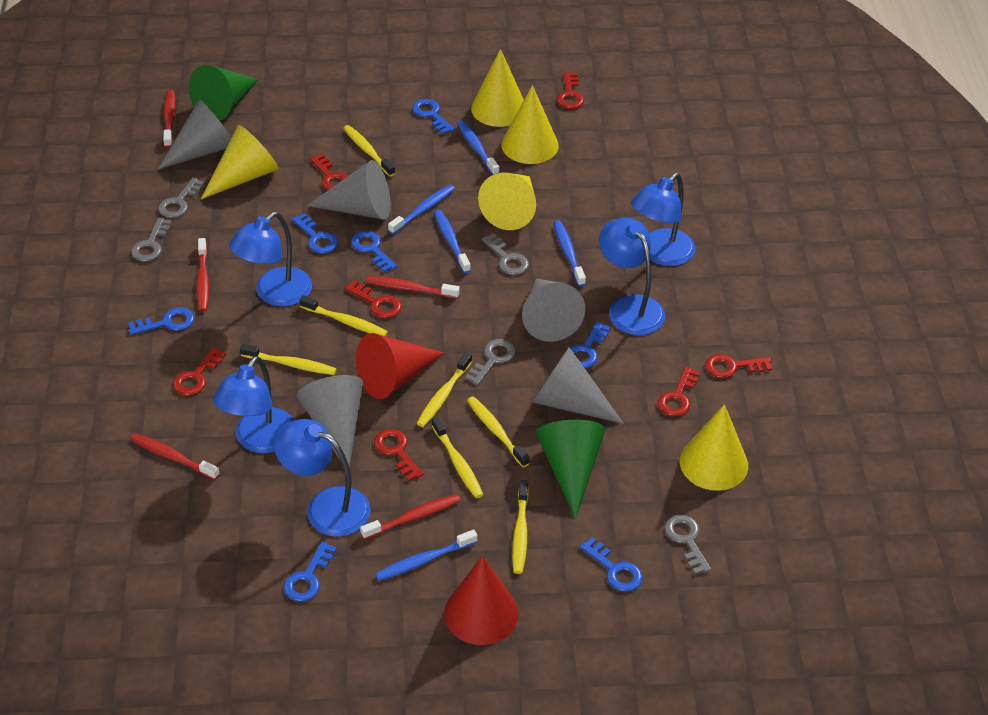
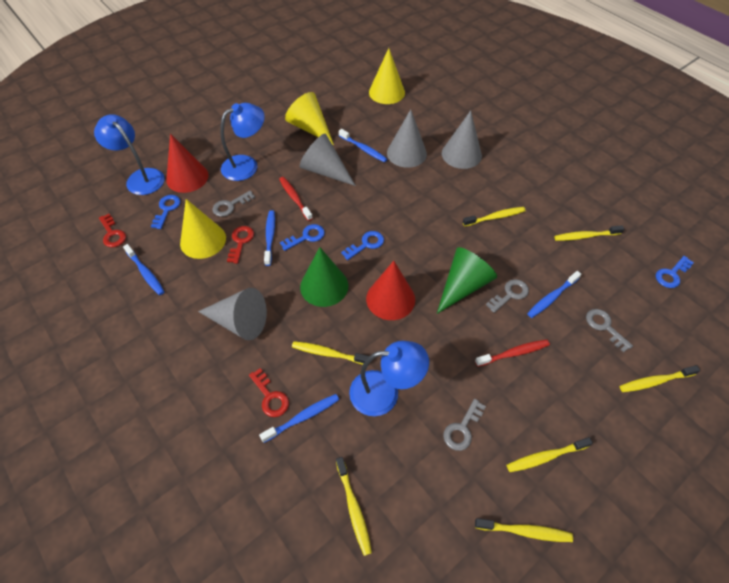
blue key: [128,307,194,335] [284,541,337,602] [292,213,338,253] [351,231,397,272] [412,99,455,134] [571,322,611,368] [580,537,643,592] = 7 -> [151,195,180,229] [280,224,325,251] [341,231,384,260] [656,256,694,288] = 4
blue lamp: [213,356,295,453] [229,212,312,306] [274,419,371,537] [599,218,665,335] [631,173,695,266] = 5 -> [94,114,165,195] [220,103,265,181] [349,341,429,416] = 3
grey cone: [157,99,232,170] [297,375,363,468] [307,160,390,219] [522,279,585,342] [532,347,624,424] = 5 -> [198,288,267,340] [299,134,356,186] [387,109,427,168] [442,110,482,169] = 4
grey key: [131,218,172,262] [158,178,205,218] [465,339,516,385] [482,233,529,275] [665,515,711,575] = 5 -> [212,191,255,217] [443,399,486,451] [486,279,529,313] [586,309,633,353] = 4
red key: [173,347,226,396] [310,154,348,190] [345,280,402,318] [374,429,423,481] [557,72,584,109] [658,367,700,416] [705,354,772,378] = 7 -> [99,214,126,248] [227,226,254,264] [249,368,289,417] = 3
red toothbrush: [130,433,220,480] [163,90,176,148] [196,238,209,312] [360,494,461,540] [366,276,460,299] = 5 -> [279,177,313,221] [475,340,550,367] = 2
yellow cone: [201,125,279,199] [471,49,524,127] [478,173,536,230] [501,85,559,164] [680,404,748,491] = 5 -> [180,199,226,259] [285,92,334,145] [369,48,405,104] = 3

